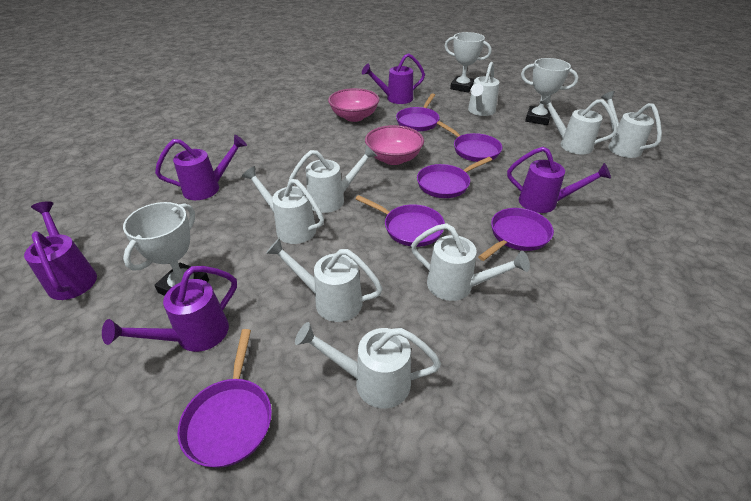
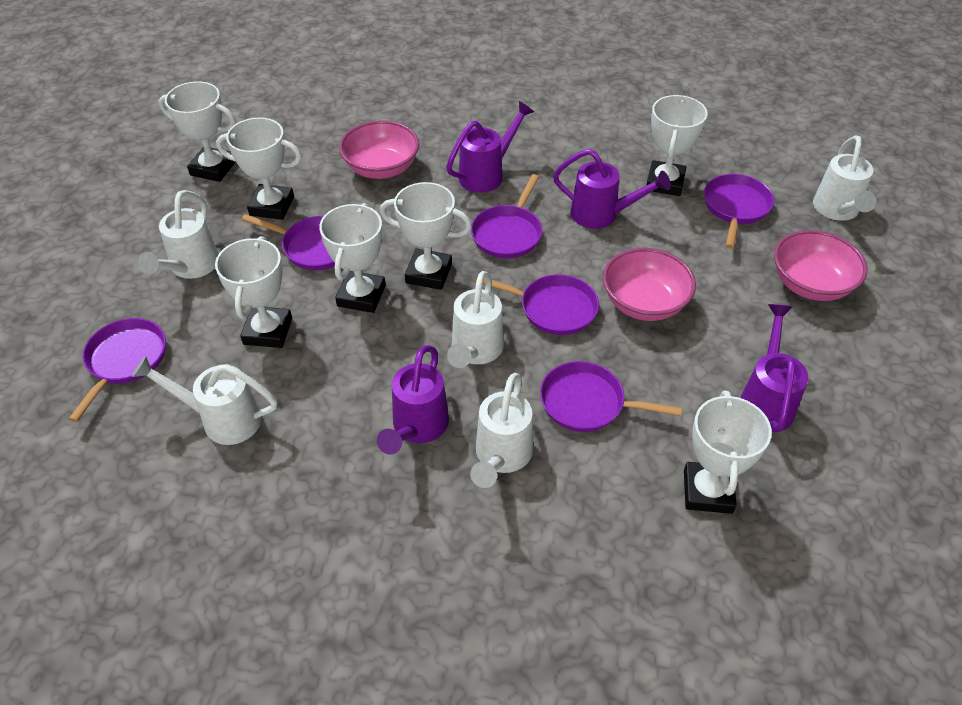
pink bowl: [328,88,379,122] [365,125,424,165] = 2 -> [339,120,419,179] [603,248,696,321] [774,230,867,301] = 3
purple watering can: [24,201,97,300] [102,266,237,352] [155,135,247,200] [362,53,425,104] [507,147,611,213] = 5 -> [377,345,449,455] [446,101,534,193] [553,149,671,229] [740,304,808,432] = 4
white trophy: [123,202,209,296] [445,32,492,93] [521,58,578,125] = 3 -> [159,81,236,182] [215,236,292,348] [216,117,302,220] [319,203,386,313] [380,182,472,290] [646,95,708,196] [684,390,772,514] = 7
white watering can: [242,166,324,244] [266,238,383,322] [287,145,377,213] [295,322,441,409] [411,223,530,301] [468,62,500,116] [539,94,617,154] [601,91,662,158] = 8 -> [132,356,277,445] [138,190,219,279] [447,271,504,368] [470,373,533,488] [813,136,876,221] = 5

